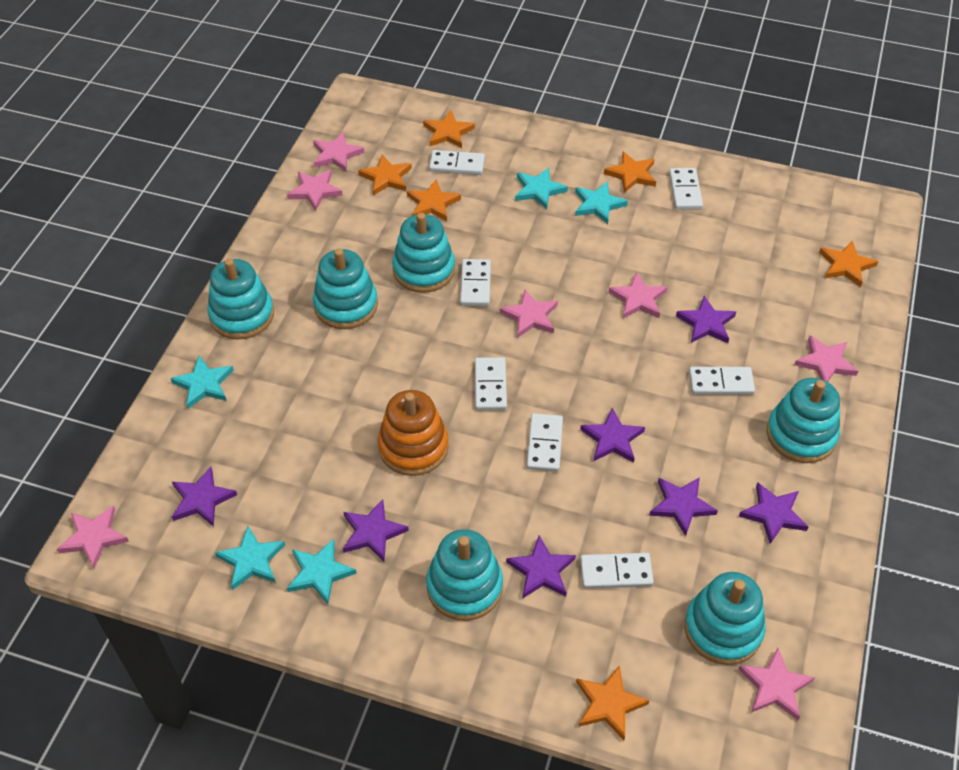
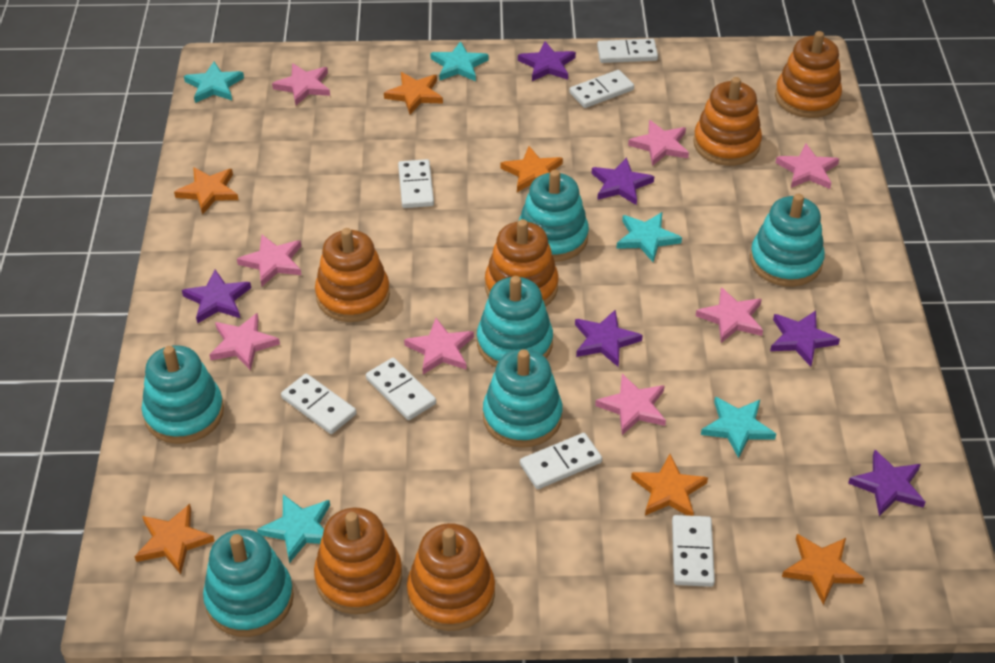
orange stacking toy: [378,390,449,476] = 1 -> [314,507,402,614] [315,228,390,322] [407,523,495,631] [485,219,559,307] [693,77,762,166] [775,31,842,118] = 6
pink star: [57,506,129,568] [287,169,343,211] [313,132,364,172] [500,290,558,338] [608,272,668,318] [738,647,814,720] [794,336,858,382] = 7 -> [209,313,280,371] [237,235,301,286] [272,63,330,105] [404,318,474,374] [595,374,666,435] [628,120,689,166] [696,287,763,343] [776,143,839,189] = 8
purple star: [172,467,237,527] [343,499,409,562] [506,536,576,598] [580,408,645,463] [649,477,718,536] [676,296,736,343] [739,482,809,544] = 7 -> [182,269,251,324] [518,41,576,81] [575,310,643,367] [592,157,654,205] [770,310,840,367] [848,450,926,516] = 6

